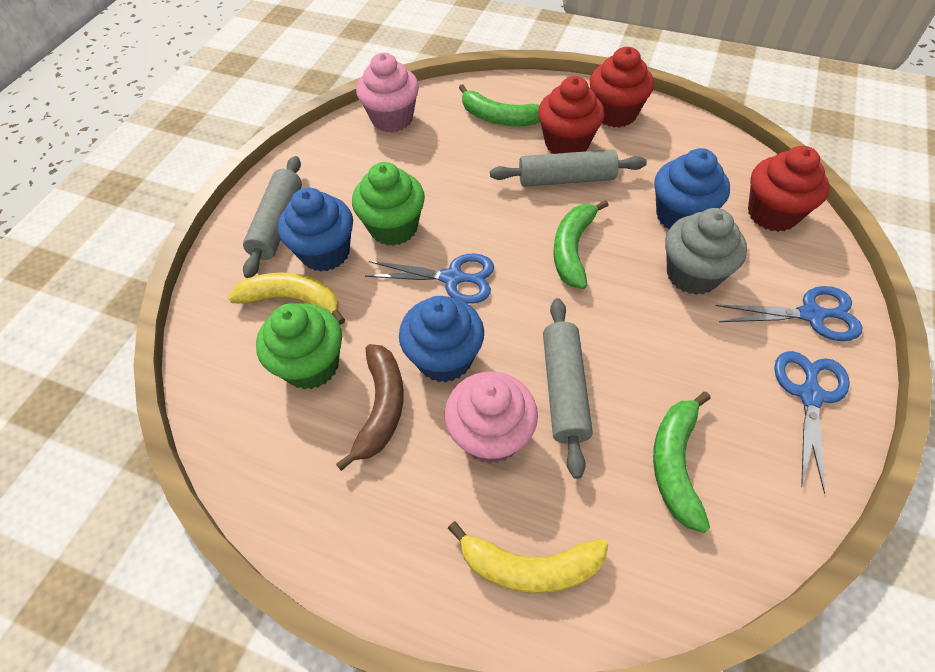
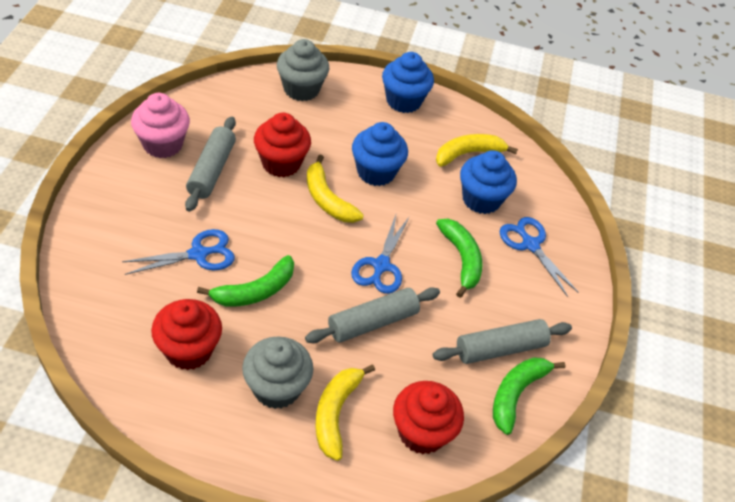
brown banana: [336,344,404,471] = 1 -> none = 0
green cupcake: [256,303,342,389] [352,162,425,246] = 2 -> none = 0
grey cupcake: [665,208,747,295] = 1 -> [242,336,313,409] [277,39,329,101] = 2
pink cupcake: [356,53,419,132] [445,371,538,464] = 2 -> [131,93,190,158] = 1
yellow banana: [228,272,345,325] [448,521,608,594] = 2 -> [307,155,364,223] [315,364,375,461] [436,134,518,167] = 3

